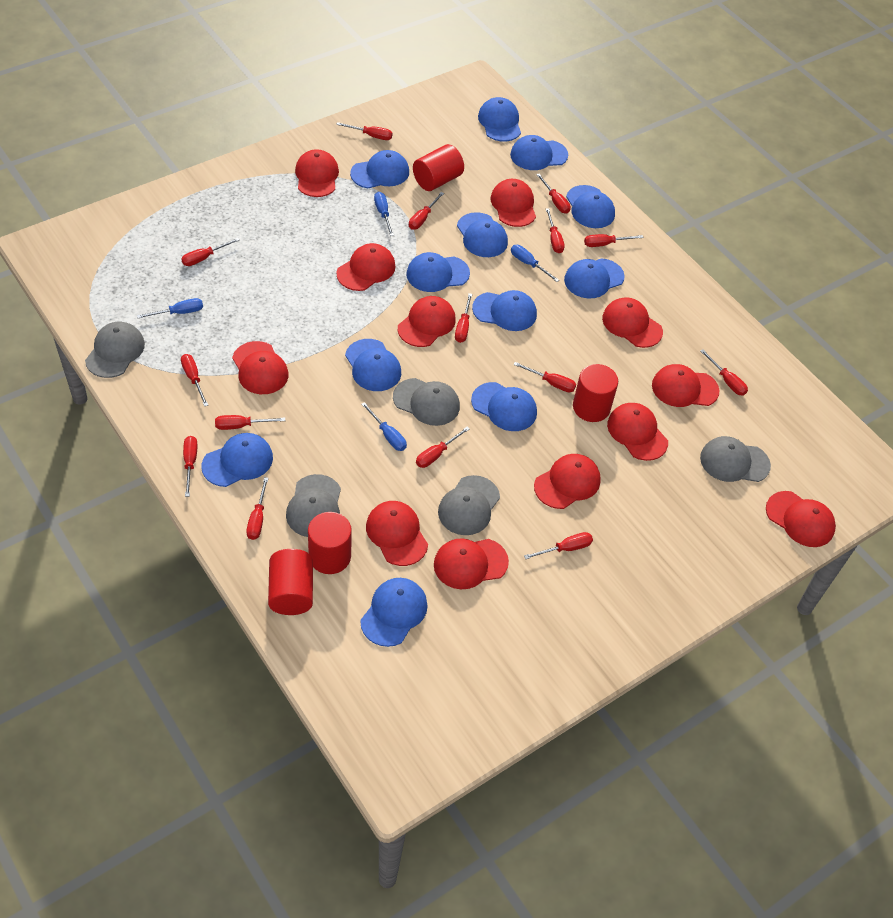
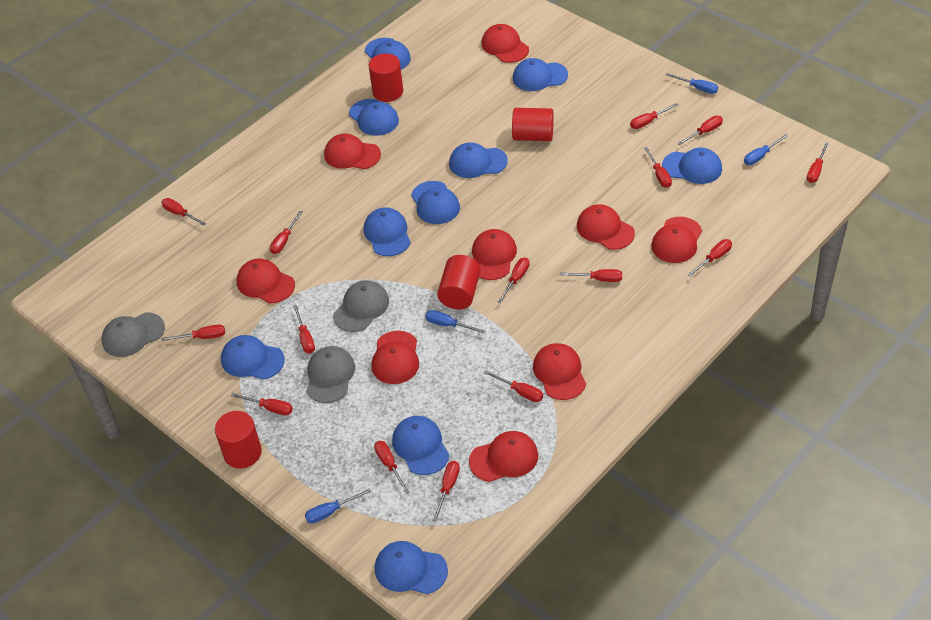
blue cap: [201,433,273,487] [345,339,401,391] [350,150,409,188] [360,578,428,647] [406,252,470,292] [457,212,508,257] [471,382,537,431] [472,290,537,331] [478,97,521,142] [510,135,568,170] [564,258,625,299] [566,185,615,228] = 12 -> [221,335,285,380] [349,99,399,136] [363,207,411,256] [365,38,411,70] [375,541,448,594] [392,416,449,475] [411,181,460,224] [449,142,508,178] [513,58,568,91] [662,148,722,184] = 10
grey cap: [85,322,145,378] [286,474,341,537] [393,378,460,426] [438,475,500,535] [700,436,771,482] = 5 -> [101,312,165,357] [307,346,355,403] [333,280,389,332] = 3
red cap: [232,341,289,394] [295,149,339,197] [337,243,396,291] [366,501,428,566] [398,296,456,347] [434,538,509,589] [490,179,536,227] [534,454,601,509] [602,297,663,348] [607,403,668,461] [652,364,719,407] [766,491,836,547] = 12 -> [237,259,295,304] [324,133,381,169] [371,331,419,384] [469,431,538,482] [472,229,517,280] [481,24,529,63] [533,343,586,400] [577,204,635,250] [651,217,702,263] = 9

